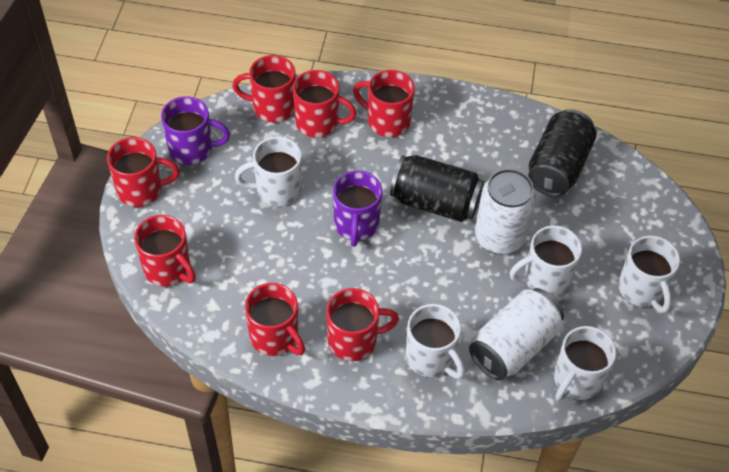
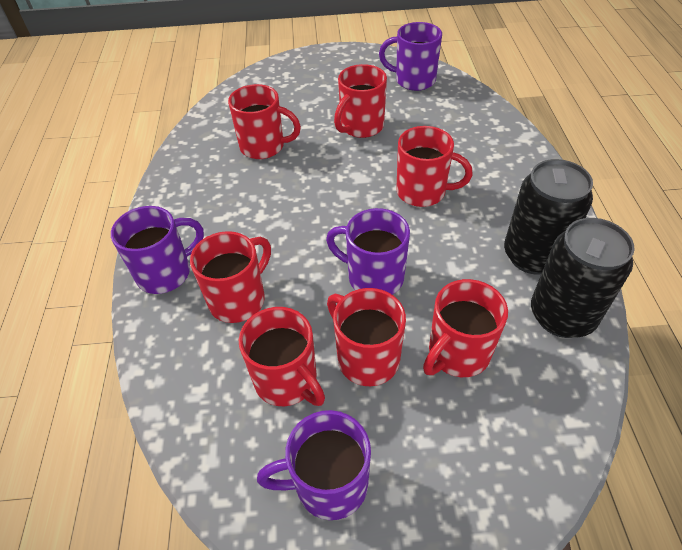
purple mug: [161,96,230,165] [333,171,382,247] = 2 -> [111,206,204,294] [257,410,371,520] [326,208,410,295] [379,22,442,91] = 4
white can: [469,288,564,381] [475,169,536,254] = 2 -> none = 0
white mug: [235,136,301,206] [406,304,465,379] [510,226,582,297] [554,326,616,401] [618,236,680,313] = 5 -> none = 0

